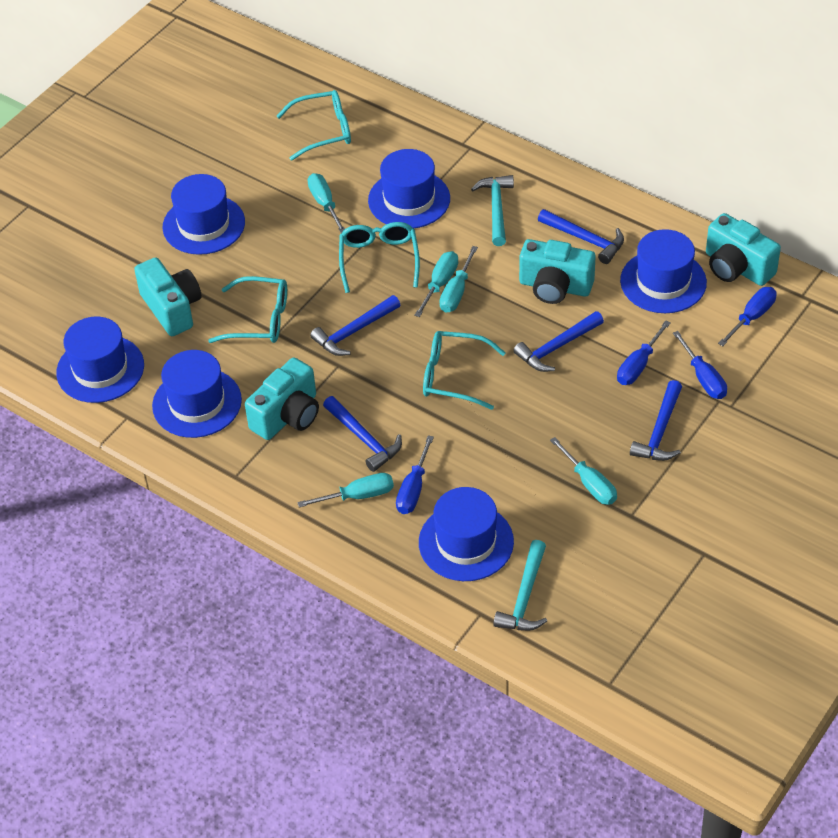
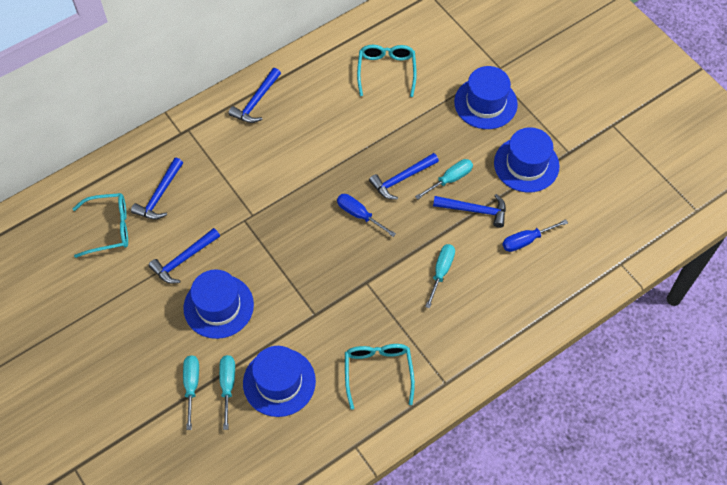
blue hat: [56,317,144,403] [152,350,242,438] [163,174,245,255] [368,149,450,228] [419,487,514,581] [620,229,707,313] = 6 -> [183,269,254,339] [243,346,316,417] [454,66,518,129] [494,127,560,193] = 4
blue screwdriver: [396,435,434,514] [617,320,671,385] [673,331,727,399] [718,287,777,346] = 4 -> [337,194,396,237] [502,220,568,252] = 2
turquoise camera: [134,257,202,336] [245,358,319,440] [519,239,596,304] [706,213,781,286] = 4 -> none = 0
turquoise glasses: [208,276,287,343] [277,90,351,161] [339,222,420,293] [423,331,506,410] = 4 -> [72,193,128,258] [345,344,415,410] [357,45,417,97] = 3
turquoise hammer: [471,175,514,246] [493,540,547,631] = 2 -> none = 0
turquoise screwdriver: [297,473,394,508] [307,173,345,233] [414,251,458,317] [439,246,478,313] [550,437,617,505] = 5 -> [183,355,199,430] [219,355,235,430] [415,159,473,200] [425,244,455,308] = 4

